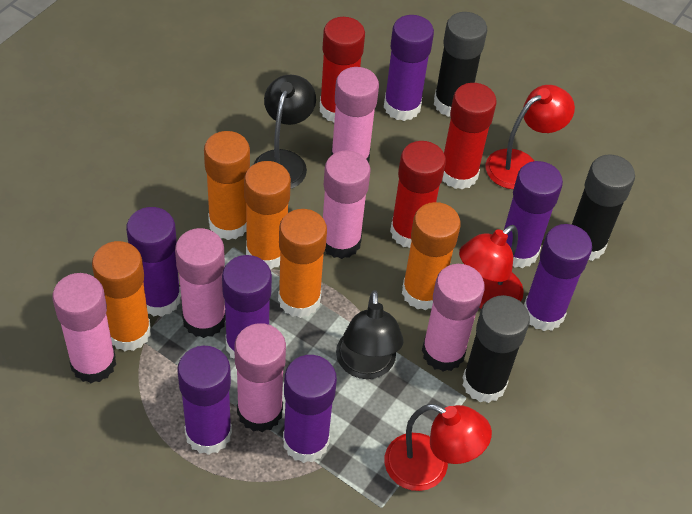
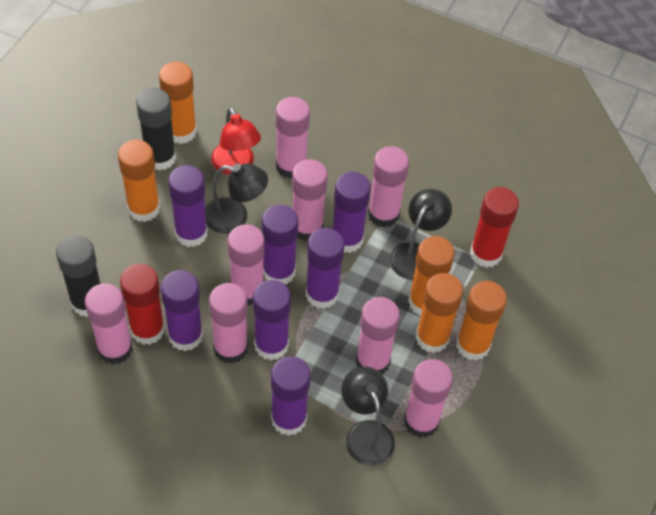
black glue stick: [434,12,487,117] [462,295,530,403] [572,154,635,261] = 3 -> [56,235,100,317] [136,88,176,171] = 2
black lamp: [254,75,316,189] [336,290,404,379] = 2 -> [205,164,268,234] [341,366,395,466] [390,189,452,280] = 3
pink glue stick: [53,273,116,383] [175,228,226,338] [234,323,286,432] [323,150,371,259] [331,67,379,163] [422,264,485,371] = 6 -> [85,283,133,365] [209,283,248,364] [228,224,265,306] [276,97,310,179] [292,159,328,241] [356,297,400,374] [368,146,409,228] [404,359,453,438] = 8
red glue stick: [320,17,365,122] [390,141,446,248] [442,83,497,190] = 3 -> [120,264,165,345] [470,187,519,268] = 2
red lamp: [384,404,492,491] [459,225,524,309] [486,85,575,189] = 3 -> [211,107,261,175] = 1

